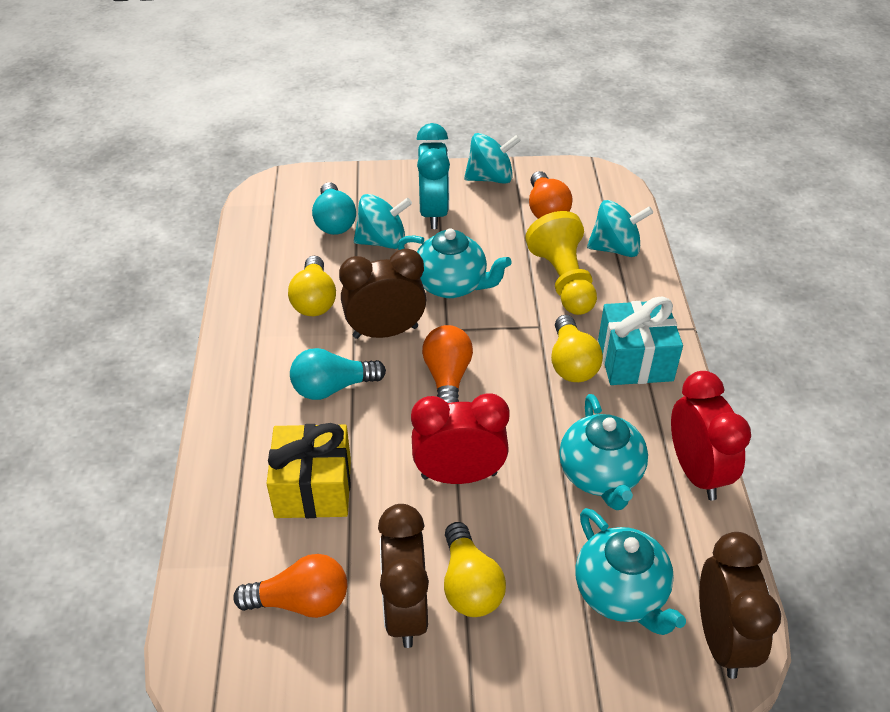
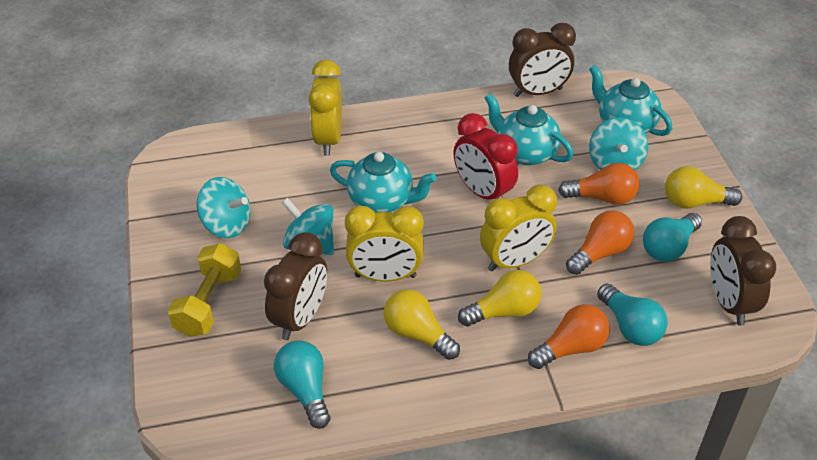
red clock: [411,393,510,484] [671,371,751,501] = 2 -> [453,113,518,200] = 1
turquoise clock: [416,123,450,229] = 1 -> none = 0
turquoise gift: [598,296,683,385] = 1 -> none = 0
turquoise light bulb: [290,348,386,400] [312,182,356,235] = 2 -> [274,340,330,429] [597,283,668,346] [643,213,702,262] = 3
yellow clock: none = 0 -> [308,59,342,156] [345,206,424,282] [480,185,557,271] = 3
yellow dumbbell: none = 0 -> [168,243,241,337] = 1
yellow gift: [266,423,351,518] = 1 -> none = 0
yellow pawn: [525,211,597,315] = 1 -> none = 0

